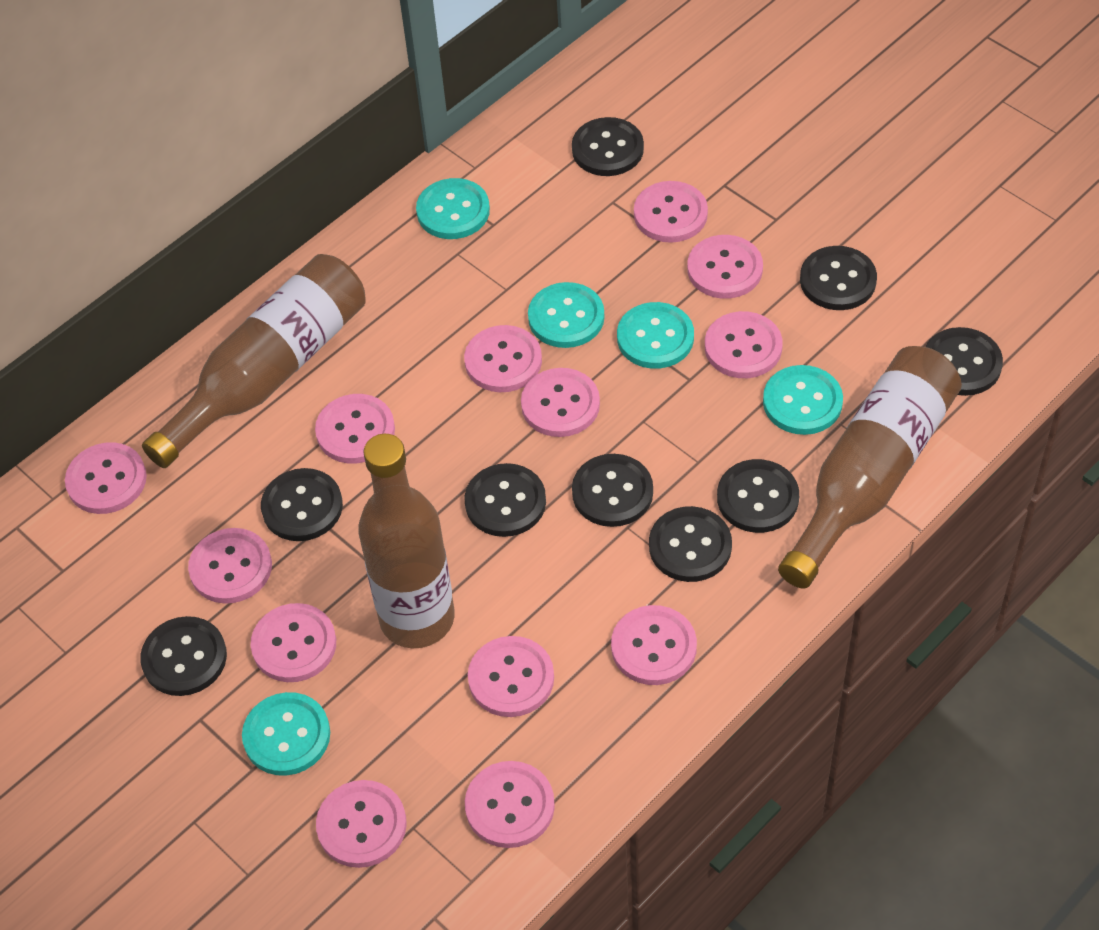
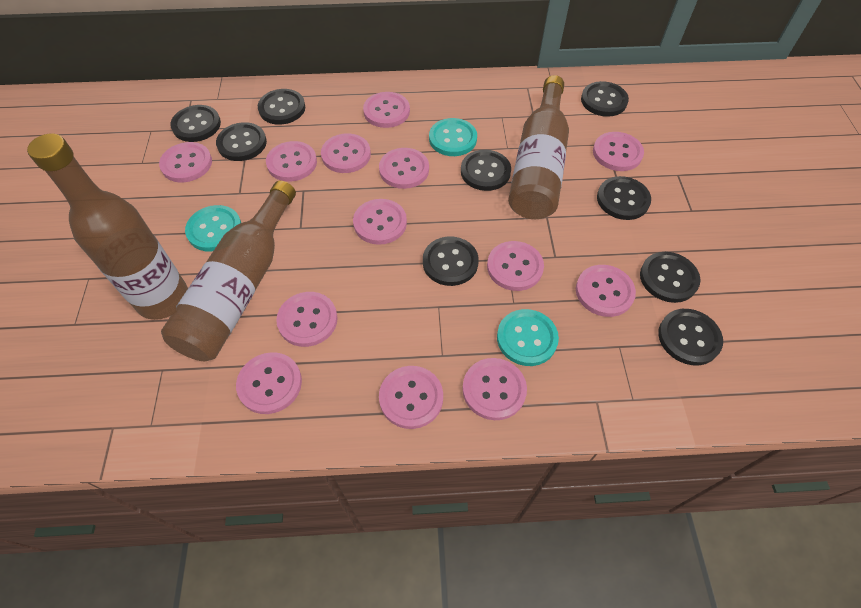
turquoise button: [242,692,330,776] [416,178,490,239] [528,282,604,348] [617,302,694,369] [763,365,843,435] = 5 -> [185,205,241,252] [429,118,477,156] [497,309,559,366] = 3

